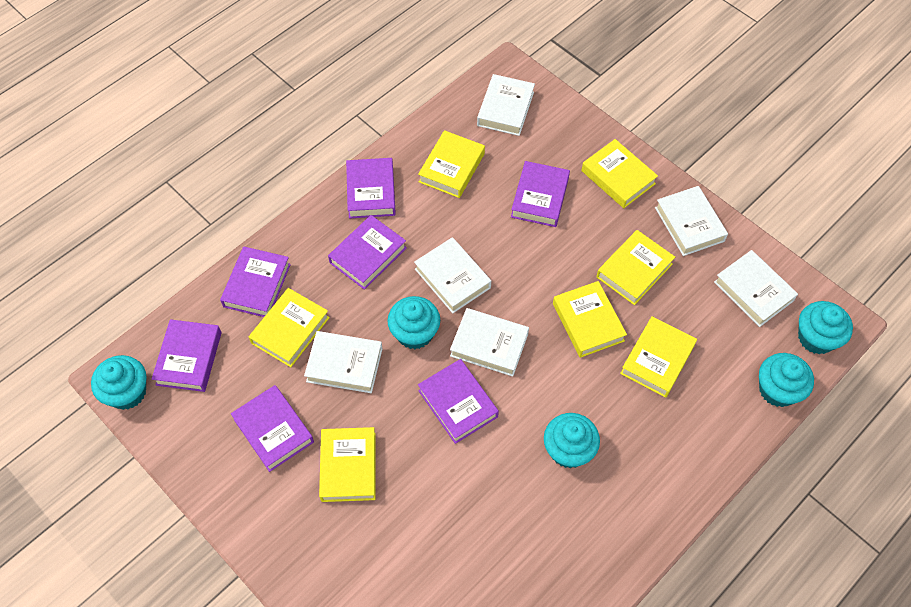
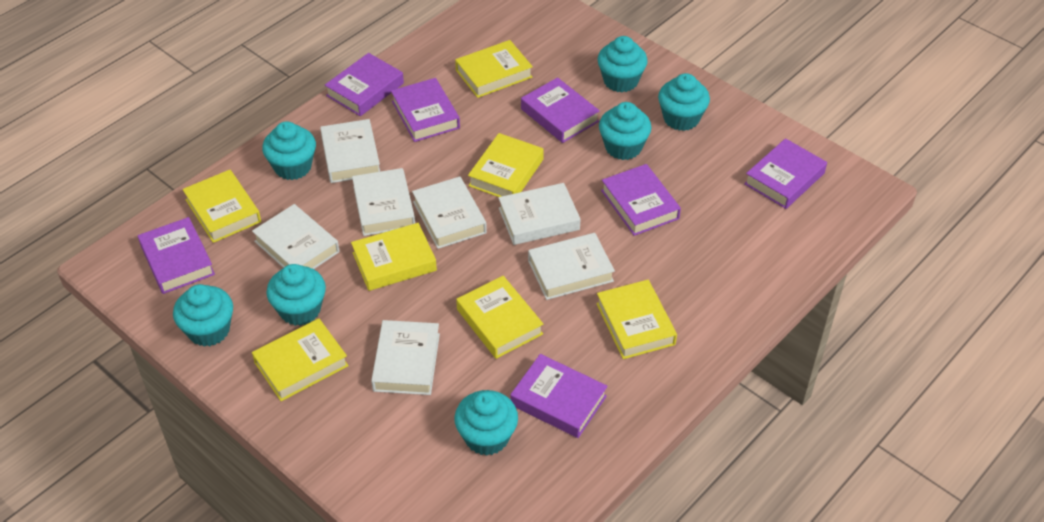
turquoise cupcake: [91,355,147,410] [387,296,440,349] [544,413,600,468] [759,353,814,407] [798,301,853,354] = 5 -> [173,284,233,347] [262,121,316,180] [266,264,326,326] [454,390,518,456] [597,36,648,92] [599,102,652,160] [658,73,710,131] = 7
white book: [304,331,383,393] [414,237,491,314] [450,308,529,377] [477,74,535,136] [655,186,728,256] [714,250,798,327] = 6 -> [252,204,339,269] [320,119,380,183] [352,168,415,236] [371,320,440,395] [412,176,487,249] [498,183,580,245] [528,233,615,300] = 7

